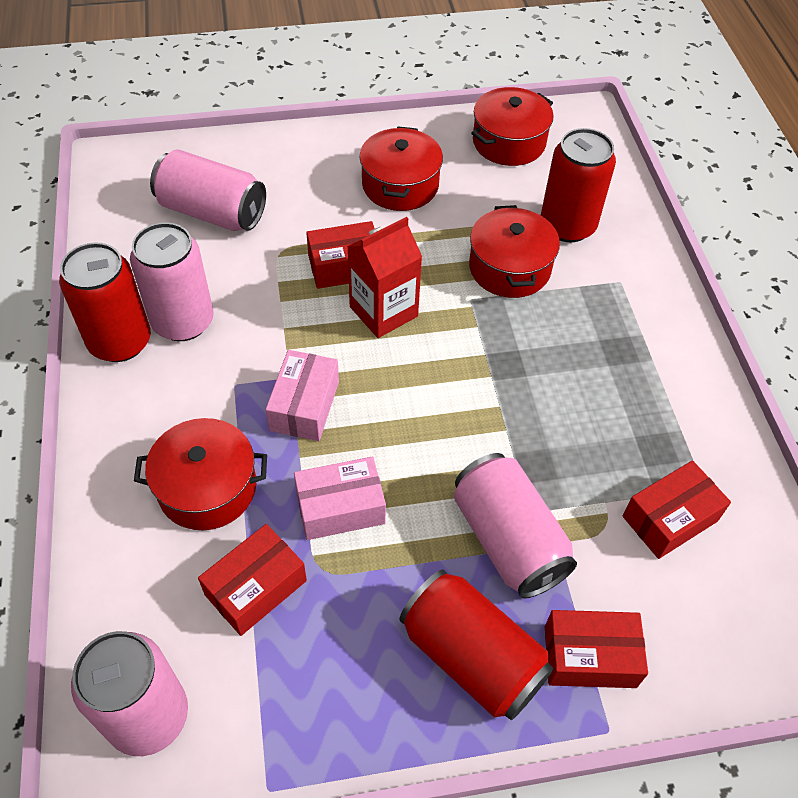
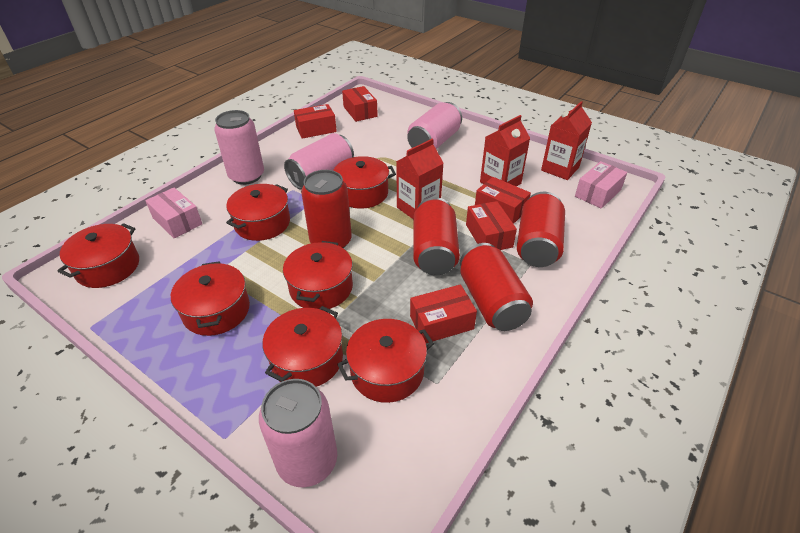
red box: [198,524,307,636] [306,221,375,289] [545,610,648,688] [622,460,731,559] = 4 -> [294,104,337,139] [342,86,378,122] [410,284,477,343] [466,201,517,250] [475,177,531,224] = 5
red can: [59,242,151,362] [400,569,553,720] [541,128,616,242] = 3 -> [301,170,352,249] [413,197,460,275] [460,243,533,331] [517,192,565,267] = 4
red carton: [347,217,422,338] = 1 -> [396,139,443,219] [480,115,530,187] [541,101,592,180] = 3
red pot: [134,418,267,530] [360,126,443,211] [469,205,560,298] [471,87,554,166] = 4 -> [57,223,139,288] [171,261,250,336] [226,184,290,241] [263,306,343,387] [283,241,353,309] [333,156,396,209] [337,319,434,403] = 7

